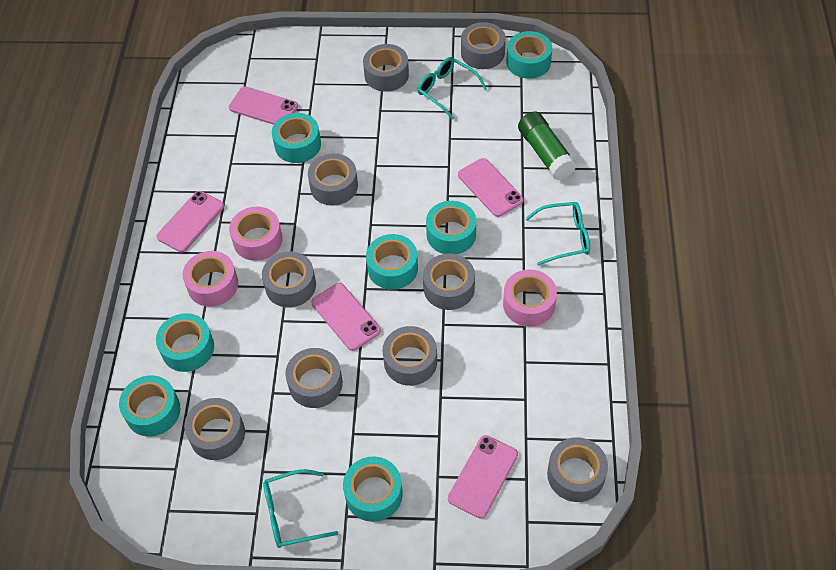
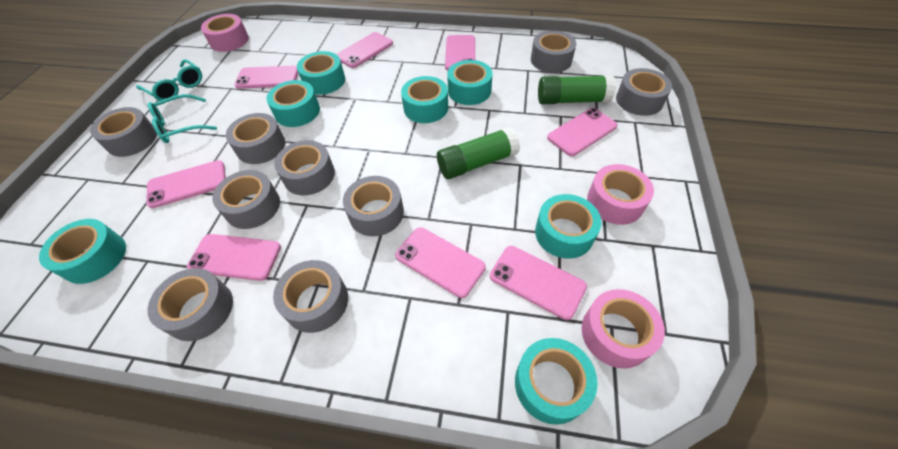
green glue stick: [518,111,577,180] = 1 -> [437,127,520,179] [538,75,616,104] = 2
pink phone: [156,191,224,252] [229,87,298,125] [311,283,381,351] [448,435,518,519] [458,158,524,217] = 5 -> [146,160,226,208] [187,234,281,281] [234,66,298,89] [336,32,393,68] [395,227,486,298] [445,35,475,70] [490,246,587,320] [547,108,618,156] = 8
turquoise glasses: [263,469,338,548] [417,57,487,119] [525,202,590,266] = 3 -> [136,59,202,101] [148,94,217,143] = 2

